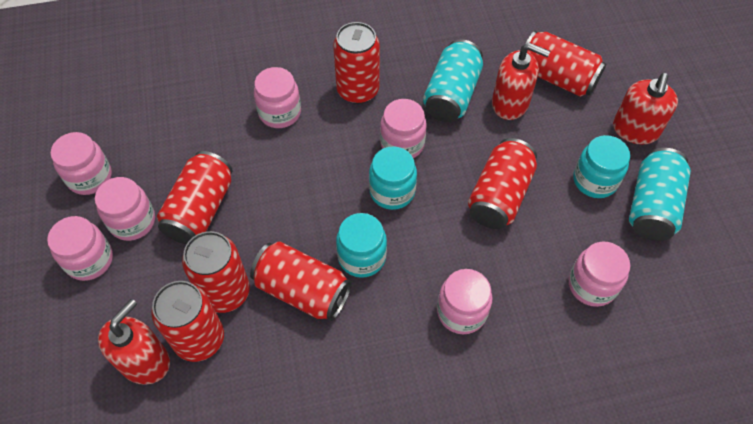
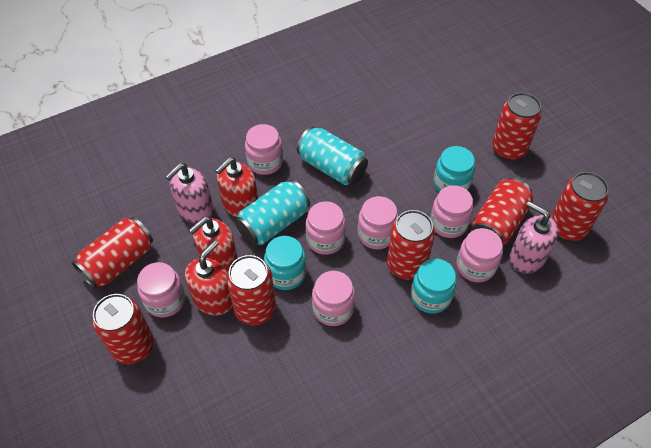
pink soap dispenser: none = 0 -> [165,163,214,224] [509,201,559,274] = 2

